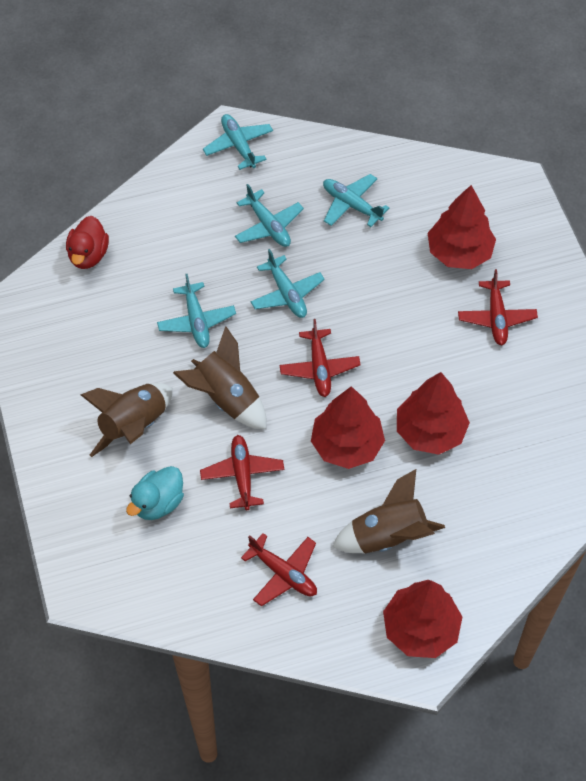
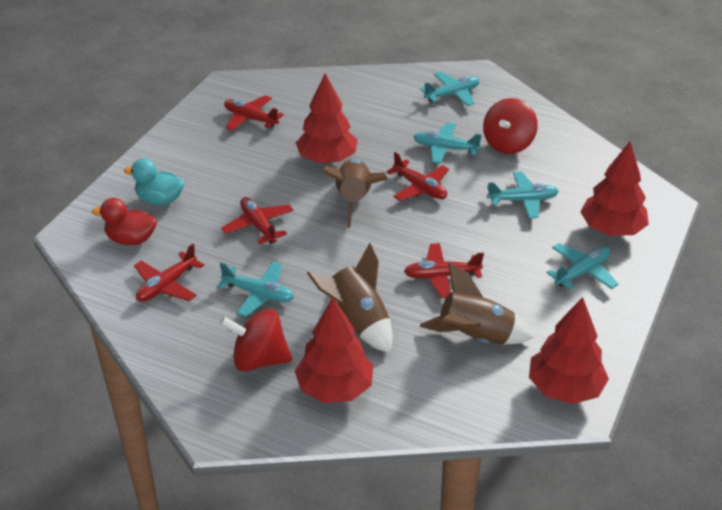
red plane: [200,435,284,510] [241,533,317,607] [280,319,361,397] [458,269,538,345] = 4 -> [134,244,204,302] [221,197,294,244] [224,95,284,131] [386,152,449,201] [404,243,484,298] = 5
red spinning top: none = 0 -> [220,309,292,371] [483,98,538,154] = 2

